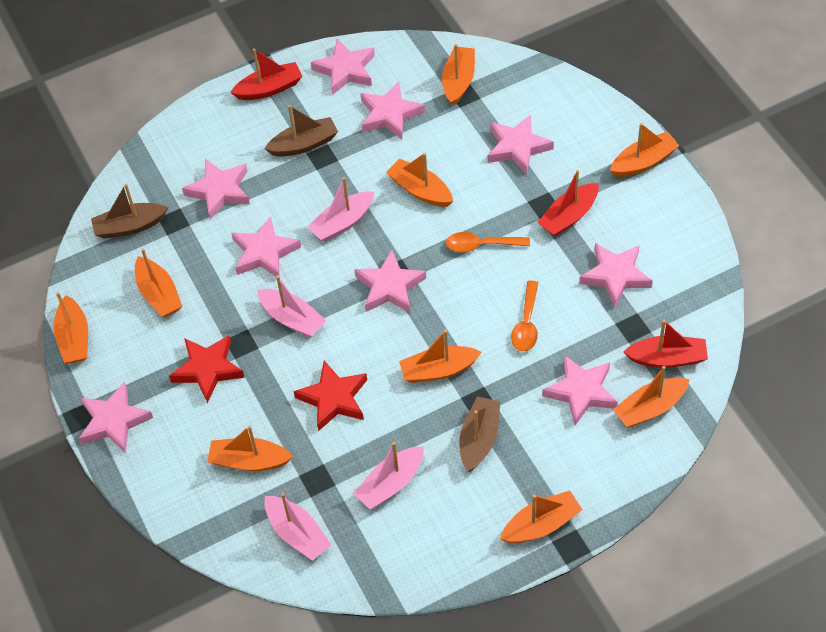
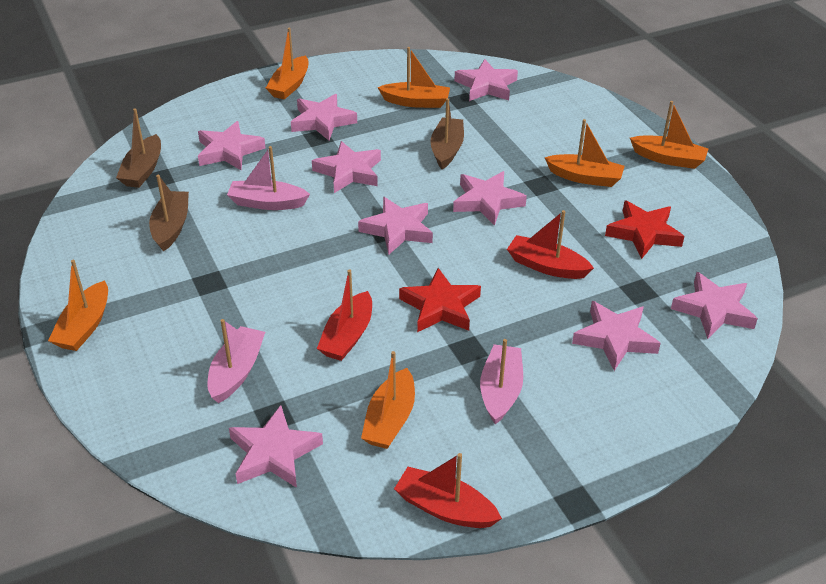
orange boat: [54,292,88,363] [135,249,182,317] [207,425,293,471] [386,153,453,207] [399,330,482,383] [442,44,475,106] [500,490,583,543] [610,123,680,177] [613,366,689,428] = 9 -> [48,260,108,351] [266,28,309,100] [361,351,415,449] [377,47,450,108] [545,119,624,187] [630,101,708,169] = 6
orange spoon: [446,232,530,253] [511,281,538,351] = 2 -> none = 0
pink boat: [257,275,327,338] [265,493,331,561] [307,177,374,242] [354,442,424,510] = 4 -> [207,319,265,403] [227,146,310,210] [480,339,523,424] = 3

